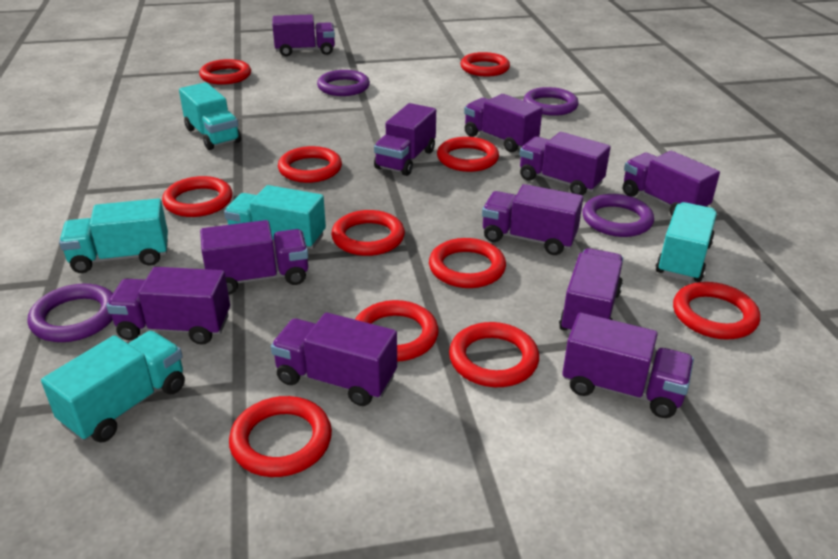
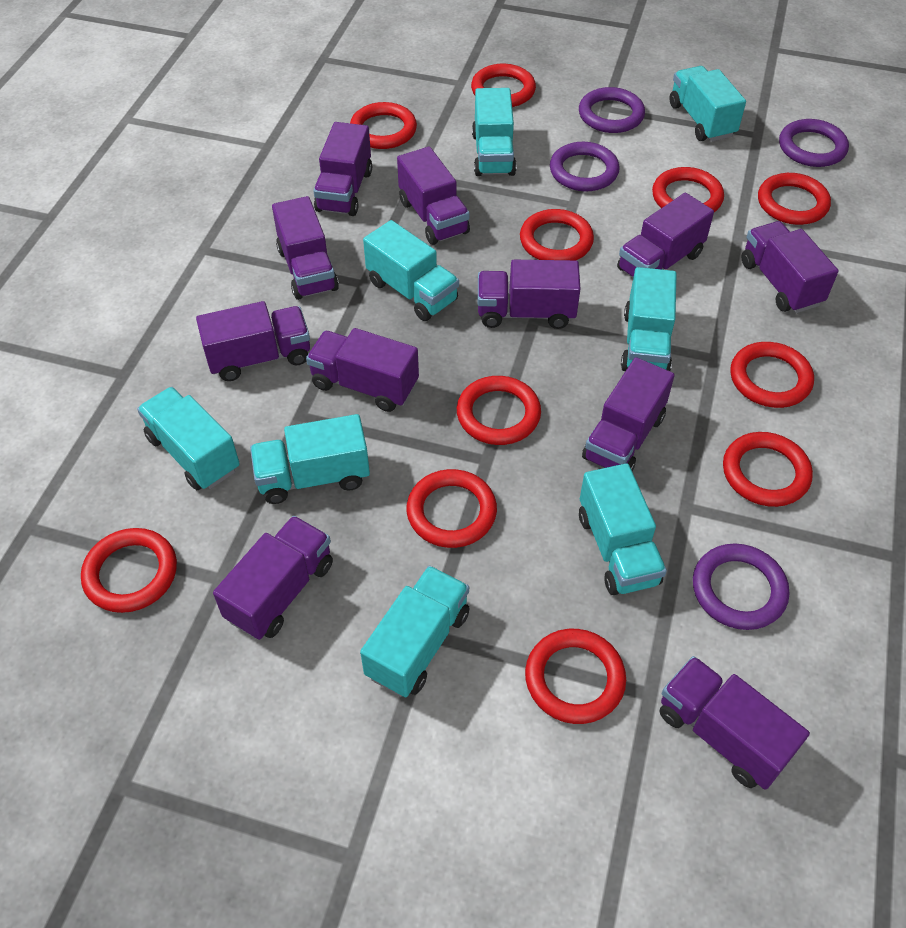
turquoise truck: [41,331,185,442] [59,198,168,273] [179,82,241,150] [224,185,326,249] [655,202,717,282] = 5 -> [137,387,240,490] [250,414,370,504] [360,566,470,697] [363,220,459,321] [472,88,516,176] [579,463,667,595] [621,267,677,371] [669,66,746,142] = 8

